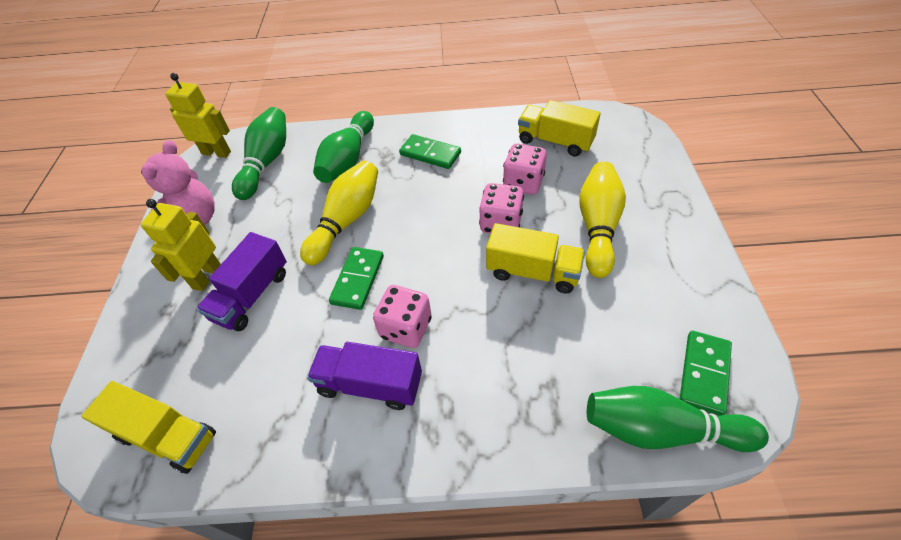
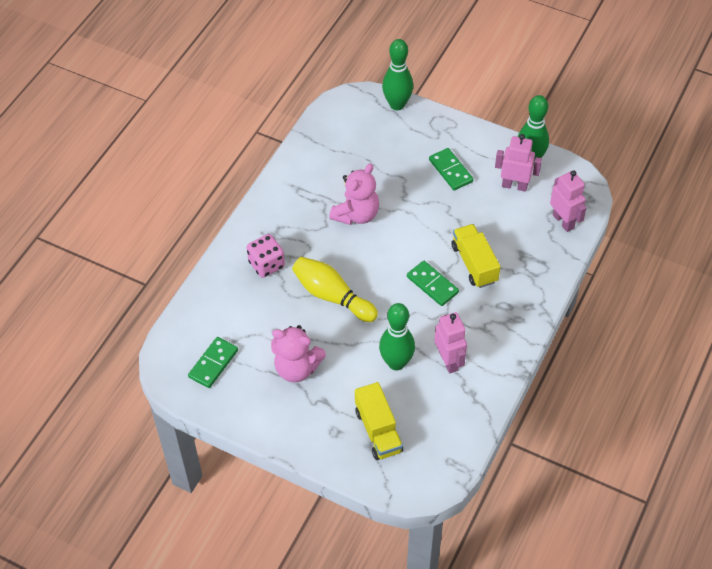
pink dice: [373,285,431,348] [479,183,524,233] [503,144,547,195] = 3 -> [247,234,285,278] = 1
pink robot: none = 0 -> [434,312,467,373] [495,134,542,192] [550,170,587,232] = 3
pink teddy bear: [141,140,215,225] = 1 -> [271,325,326,382] [329,163,379,225] = 2
purple truck: [197,232,287,331] [307,342,422,410] = 2 -> none = 0
yellow bowling pin: [300,160,378,265] [579,162,626,278] = 2 -> [292,257,378,322] = 1
yellow robot: [141,199,221,291] [165,73,231,158] = 2 -> none = 0
yellow truck: [81,381,216,474] [486,223,585,294] [518,100,601,157] = 3 -> [355,382,403,460] [452,224,501,288] = 2

